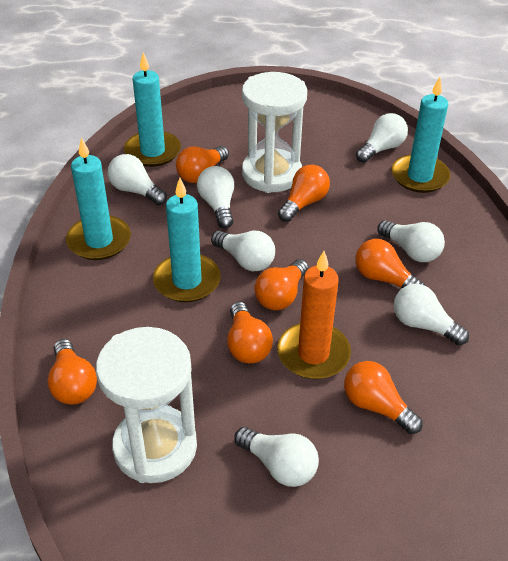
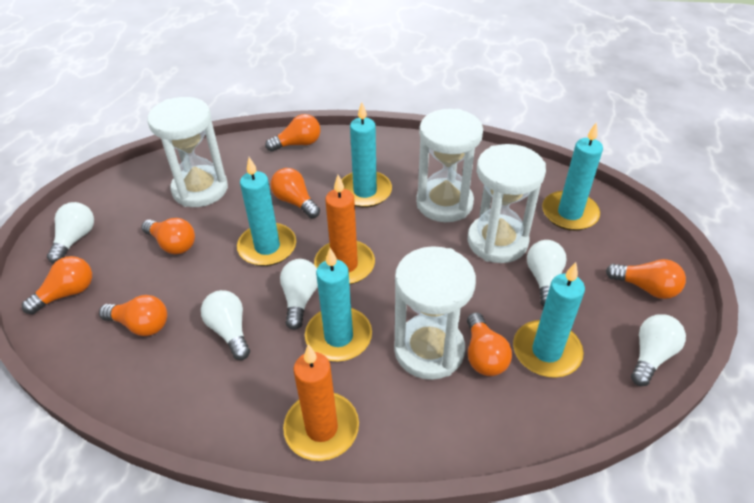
orange candle: [277,251,351,379] = 1 -> [283,345,359,461] [314,175,375,284] = 2
turquoise candle: [66,138,131,260] [124,52,181,167] [153,178,221,302] [391,77,451,193] = 4 -> [237,157,296,266] [305,248,372,361] [342,102,392,208] [513,262,585,378] [542,122,603,231] = 5
white hourglass: [96,327,197,483] [242,72,307,193] = 2 -> [148,97,228,207] [394,246,476,380] [416,109,483,222] [468,144,546,263] = 4
white light bulb: [108,154,167,205] [197,166,234,228] [211,231,275,271] [234,427,319,487] [356,113,408,163] [377,220,445,262] [394,284,469,345] = 7 -> [47,202,94,264] [201,290,250,360] [280,259,318,330] [527,240,567,306] [631,314,686,386] = 5

